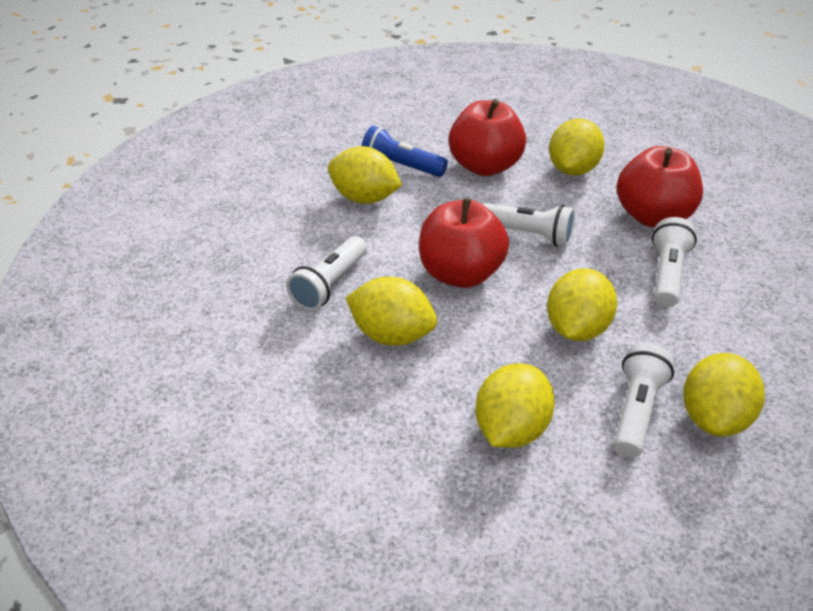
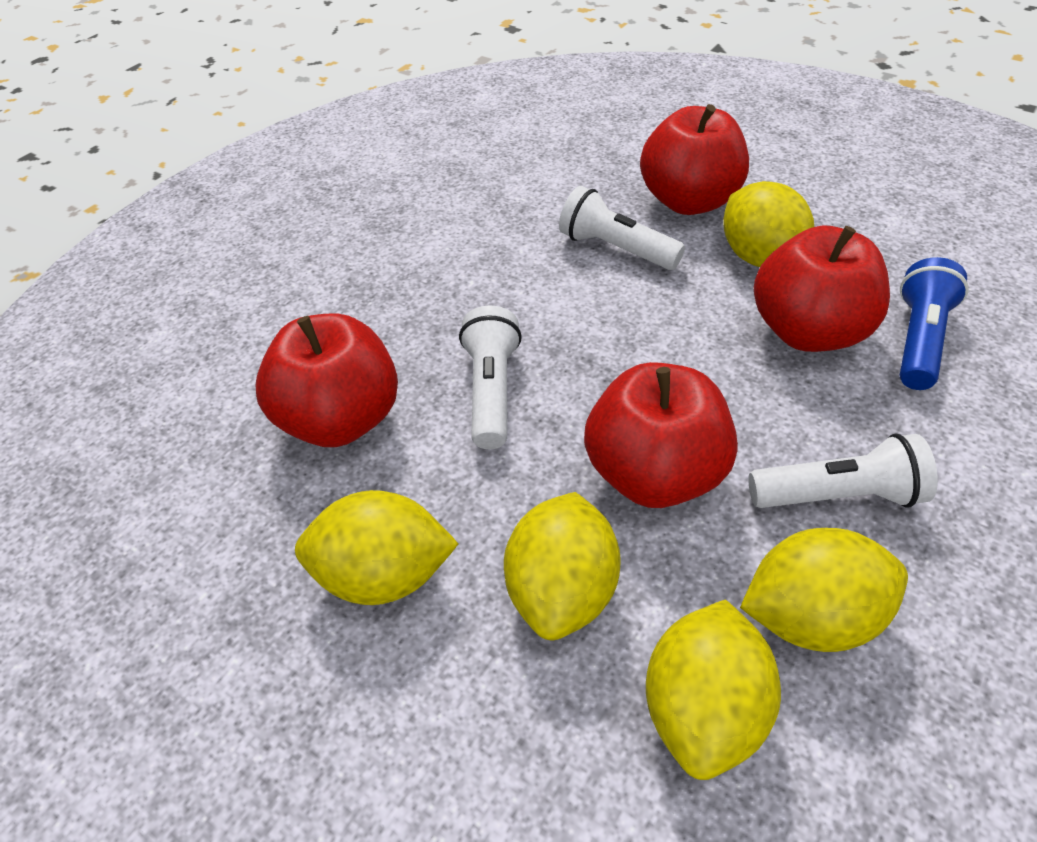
red apple: [419,198,509,288] [449,99,526,176] [617,146,703,228] = 3 -> [256,314,398,447] [584,362,738,508] [640,104,749,215] [754,226,890,352] = 4
white flashlight: [286,236,367,311] [482,203,575,247] [614,343,674,458] [652,217,697,307] = 4 -> [459,305,522,449] [559,186,685,270] [748,433,938,508] = 3
yellow lemon: [328,146,402,204] [346,277,437,346] [475,363,555,448] [547,268,617,341] [549,119,605,176] [683,353,765,436] = 6 -> [295,490,458,605] [504,492,621,640] [646,599,781,780] [723,181,814,267] [740,528,908,652] = 5

